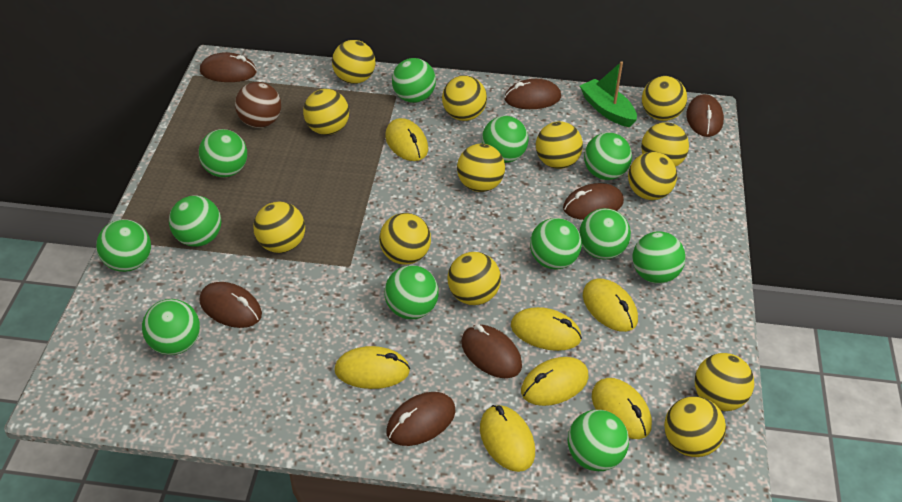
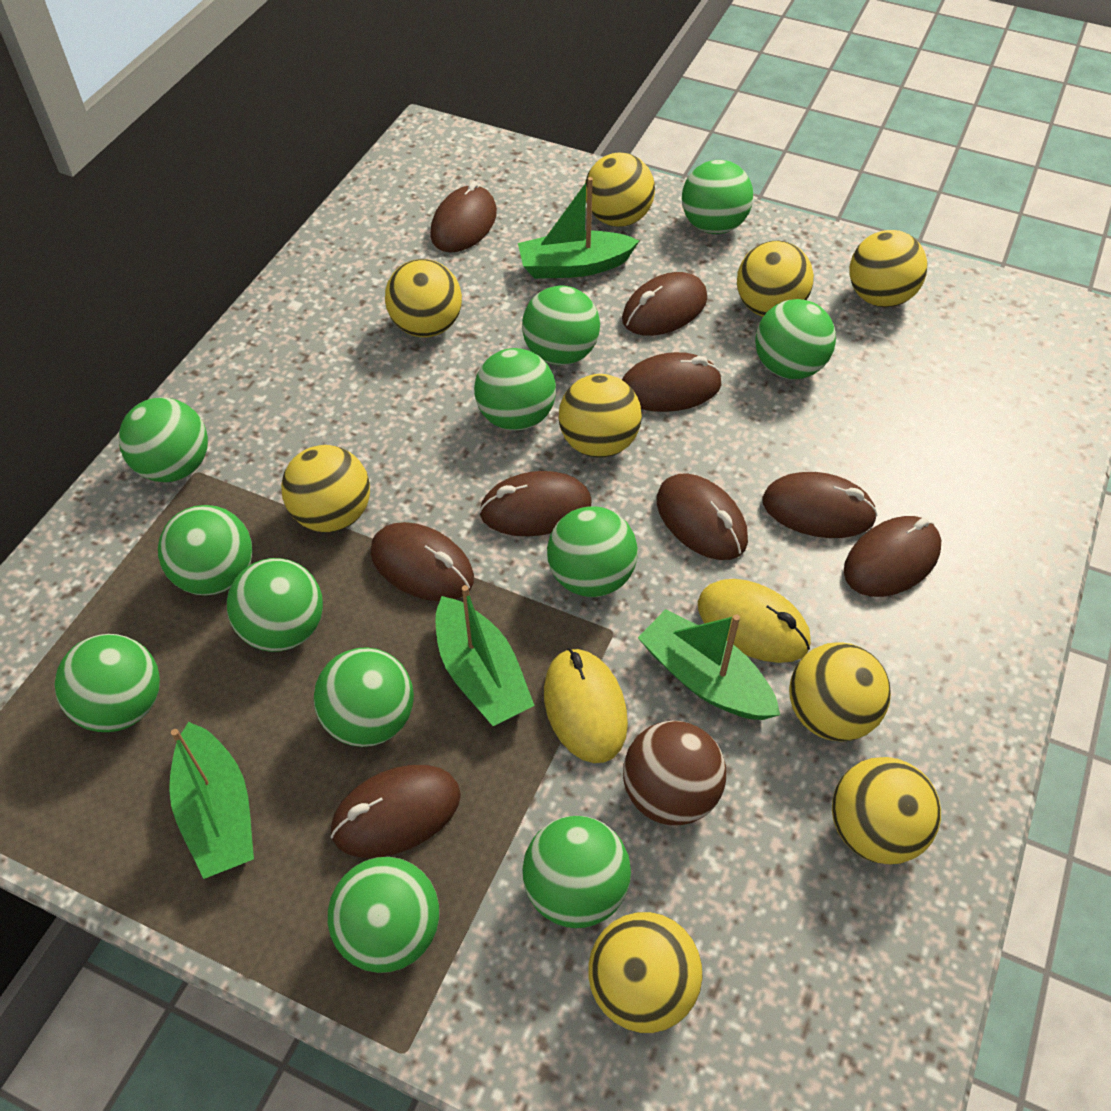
brown mouse: [199,282,262,328] [200,52,257,82] [386,392,456,446] [461,324,522,378] [504,79,561,109] [563,183,624,220] [686,94,724,137] = 7 -> [331,765,461,858] [371,522,474,601] [430,181,497,253] [479,471,591,537] [622,272,707,336] [622,352,722,412] [657,473,748,560] [762,472,878,538] [844,516,941,597] = 9
green boat: [580,61,637,127] = 1 -> [169,722,254,879] [435,585,535,726] [518,177,639,279] [638,609,780,720] = 4
yellow ball: [253,202,305,253] [303,89,349,135] [332,40,375,84] [379,213,431,265] [442,76,487,121] [448,252,501,305] [457,144,505,192] [536,121,583,169] [628,152,677,200] [641,122,689,167] [642,76,687,121] [664,396,726,457] [695,353,754,411] = 13 -> [281,445,370,532] [385,259,462,337] [559,374,642,458] [585,153,655,227] [588,912,702,1033] [737,241,814,317] [789,642,891,742] [832,757,941,865] [849,230,927,307] = 9
yellow mouse: [334,346,410,389] [385,118,428,161] [480,405,535,472] [511,307,582,351] [521,357,589,406] [583,278,638,332] [592,378,652,439] = 7 -> [544,648,628,763] [698,579,811,663] = 2

